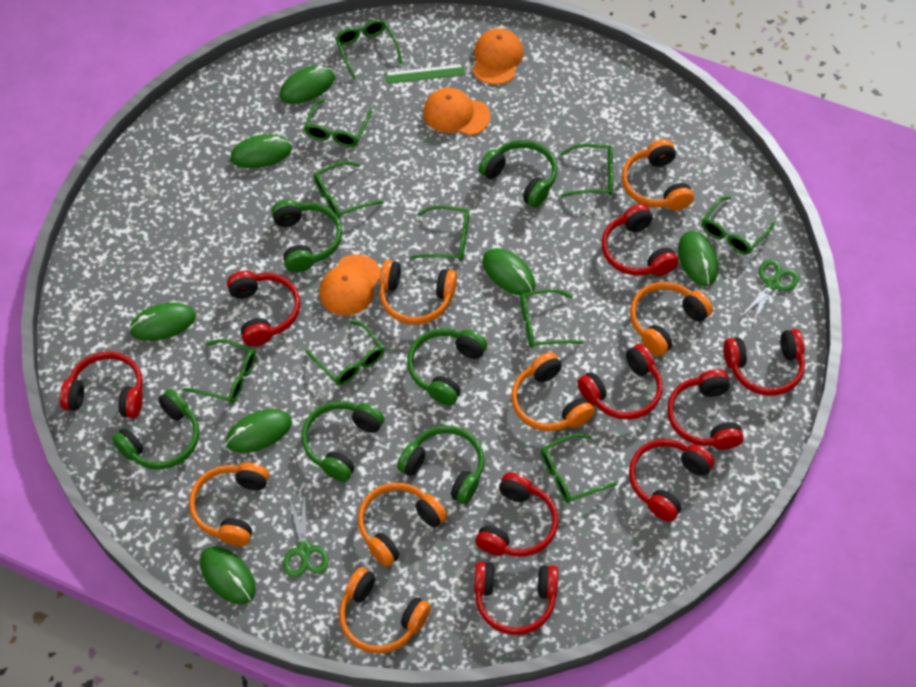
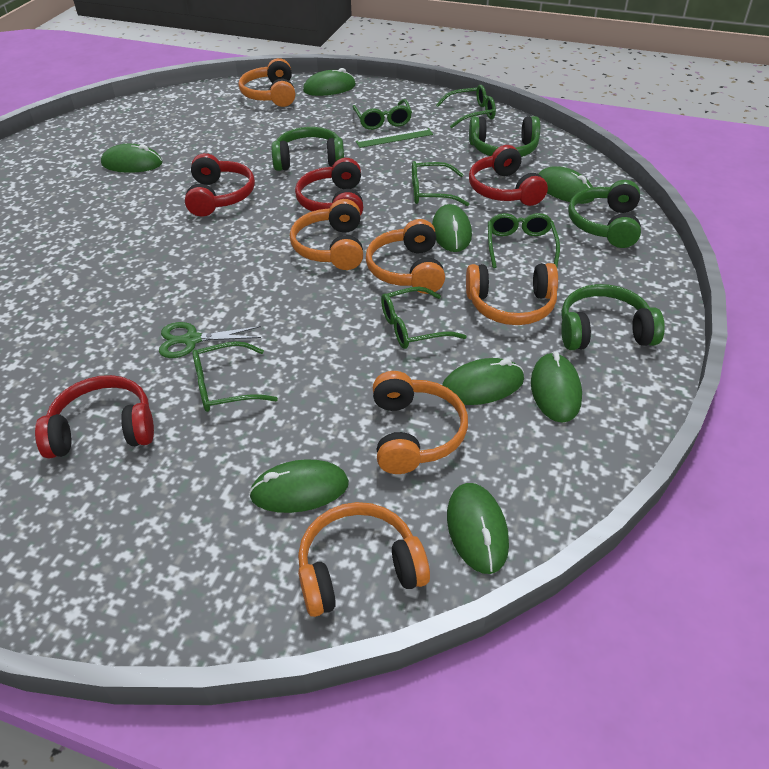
green glasses: [183,339,256,403] [304,99,372,147] [306,320,385,385] [313,161,384,218] [335,20,402,79] [410,205,469,261] [520,289,583,348] [540,434,618,503] [560,144,613,197] [702,196,775,255] = 10 -> [192,341,278,412] [352,99,412,130] [381,287,467,349] [412,161,469,206] [436,85,496,128] [488,213,560,268] = 6
green headphones: [112,389,199,470] [271,199,342,273] [301,401,385,482] [397,425,485,504] [407,328,487,406] [479,140,557,207] = 6 -> [271,127,344,171] [469,116,540,157] [561,284,665,350] [568,180,641,248] = 4
green mouse: [129,302,196,341] [200,546,256,604] [226,409,292,453] [230,134,292,168] [280,65,335,104] [482,248,535,296] [678,231,718,286] = 7 -> [101,144,162,173] [249,460,349,513] [303,68,356,96] [432,204,472,252] [442,358,524,405] [447,483,509,574] [531,352,582,422] [538,166,595,204] = 8
green scissors: [283,495,329,577] [739,259,799,326] = 2 -> [159,322,261,358] = 1
orange cap: [319,254,381,315] [423,88,491,135] [473,28,523,85] = 3 -> none = 0
orange headphones: [189,462,269,546] [339,567,431,653] [358,482,447,567] [379,260,457,324] [511,352,595,431] [622,139,694,210] [630,282,713,356] = 7 -> [239,58,295,107] [290,199,363,270] [298,502,430,617] [366,219,445,294] [373,371,468,474] [466,263,558,325] = 6
red headphones: [60,351,143,418] [227,271,300,346] [474,562,558,635] [475,473,558,557] [577,344,663,420] [601,204,678,276] [629,439,714,522] [667,369,744,450] [723,329,805,396] = 9 -> [35,375,154,458] [185,153,255,216] [295,158,363,216] [469,145,548,206] = 4

